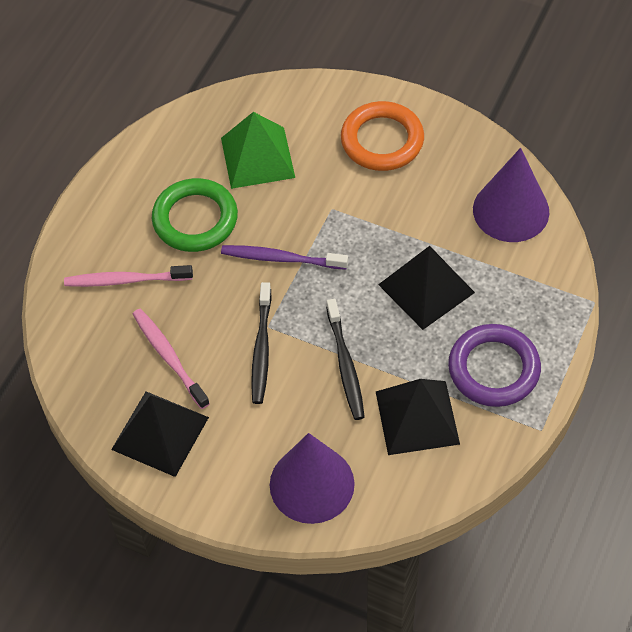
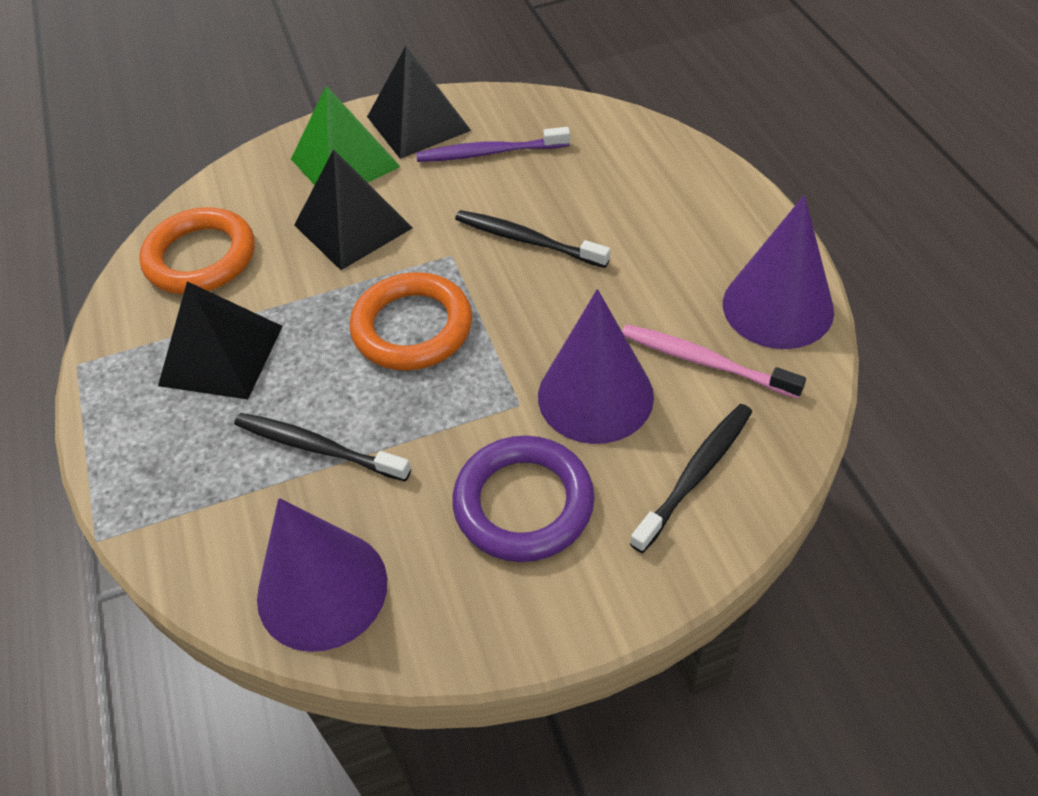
black toothbrush: [251,282,272,404] [326,299,365,420] = 2 -> [234,413,411,482] [455,210,610,268] [630,404,752,553] = 3
green ring: [152,178,238,252] = 1 -> none = 0
orange ring: [341,101,424,171] = 1 -> [139,207,255,294] [350,272,472,371] = 2
pink toothbrush: [64,265,193,287] [133,309,210,409] = 2 -> [622,324,806,399] = 1
purple cone: [270,433,355,524] [473,148,549,242] = 2 -> [257,498,387,652] [538,289,654,444] [723,195,834,349] = 3

